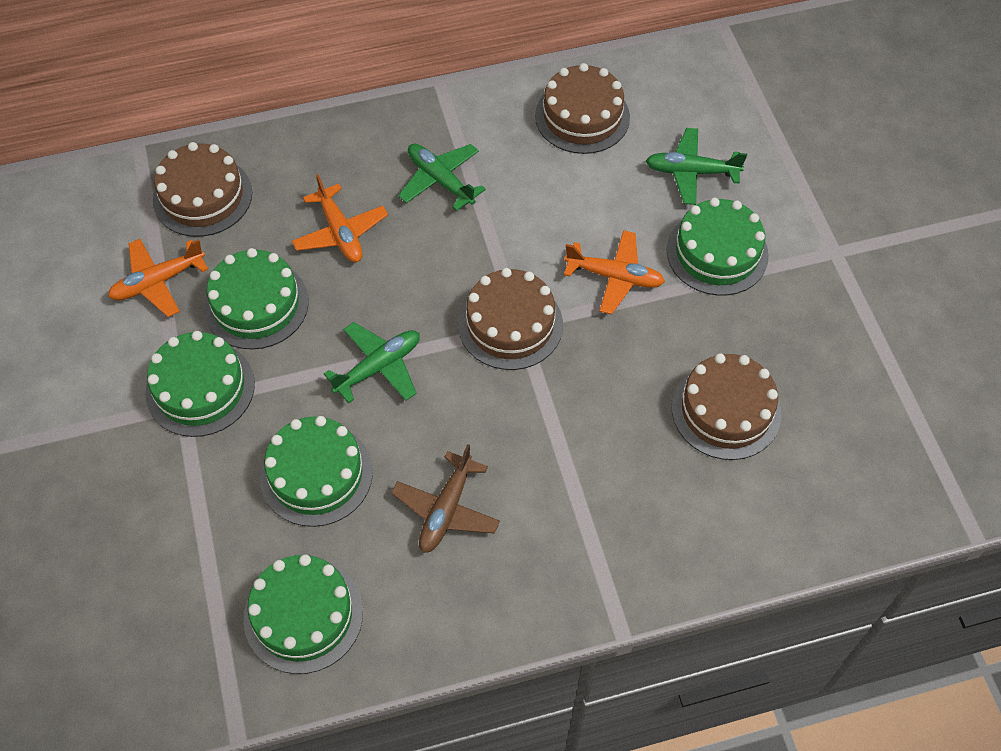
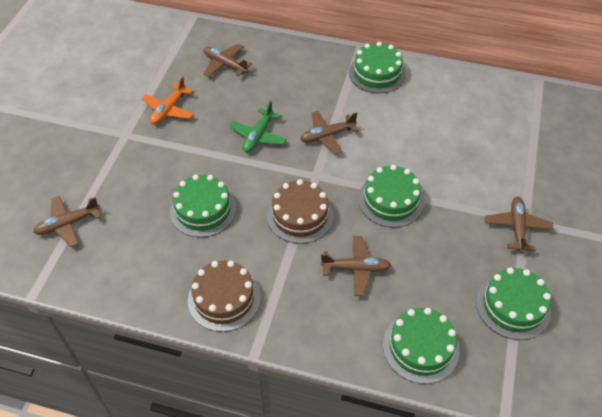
brown cake: [153,142,252,237] [458,268,563,370] [535,63,630,154] [672,353,781,460] = 4 -> [188,261,261,332] [267,179,334,244] = 2
brown plane: [391,444,500,553] = 1 -> [33,196,101,247] [204,44,252,77] [300,111,359,155] [320,236,391,296] [485,197,554,253] = 5
green plane: [324,322,420,404] [398,144,486,211] [646,128,747,205] = 3 -> [229,101,287,153] = 1
orange plane: [108,239,208,317] [292,175,388,262] [564,230,665,315] = 3 -> [141,76,194,125] = 1

